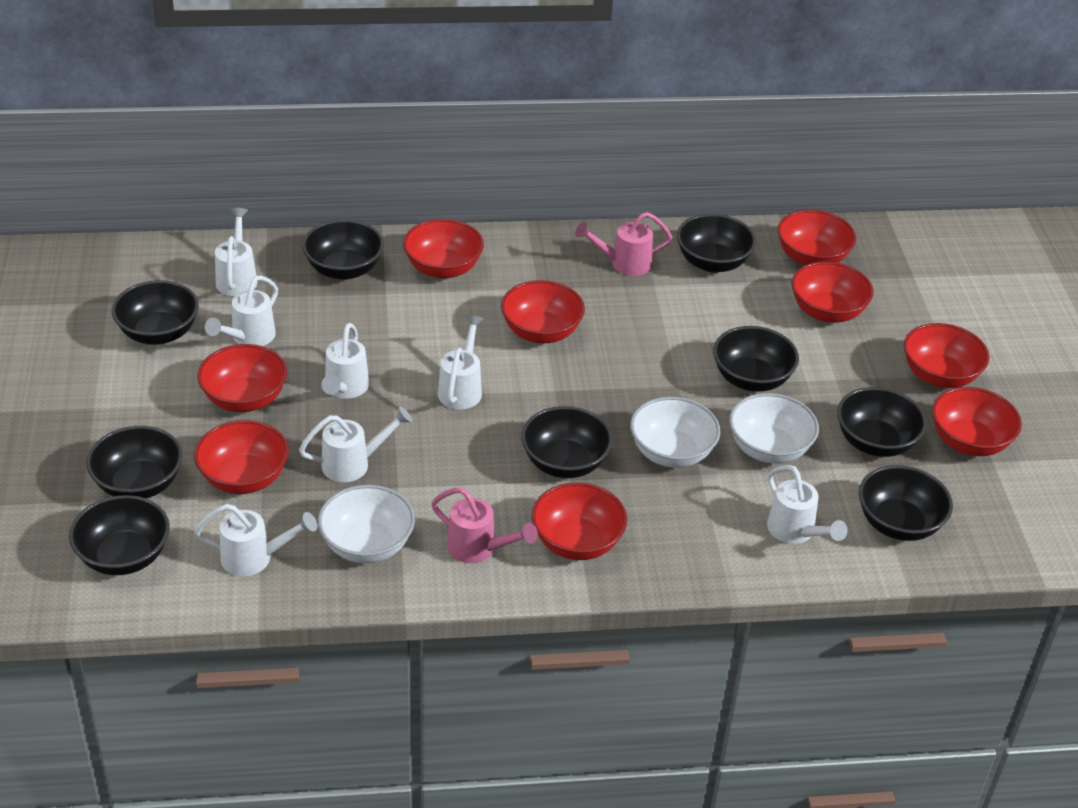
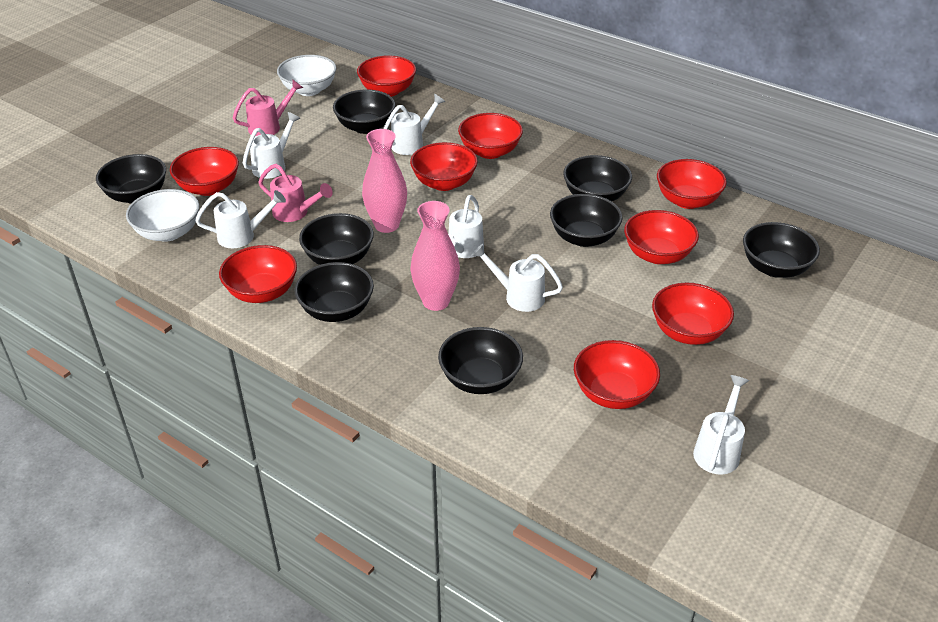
black bowl: [69,495,170,575] [86,426,183,498] [112,280,199,345] [302,220,384,280] [521,406,613,478] [677,214,756,273] [713,326,799,392] [837,387,927,457] [859,465,953,541] = 9 -> [96,154,166,204] [295,262,374,322] [299,213,374,265] [333,90,395,134] [438,327,523,394] [550,194,622,247] [563,155,632,201] [743,222,820,278] = 8
pink vase: none = 0 -> [362,129,407,233] [410,201,460,311] = 2
white bowl: [318,485,415,563] [630,397,720,468] [729,393,819,464] = 3 -> [126,189,200,242] [277,55,336,96] = 2
white watering can: [195,504,317,576] [205,275,278,346] [215,208,257,296] [299,407,413,482] [322,323,369,398] [438,315,484,410] [767,465,847,544] = 7 -> [195,190,286,248] [243,112,300,179] [383,94,445,155] [448,195,484,258] [472,244,563,312] [693,375,749,475] = 6

